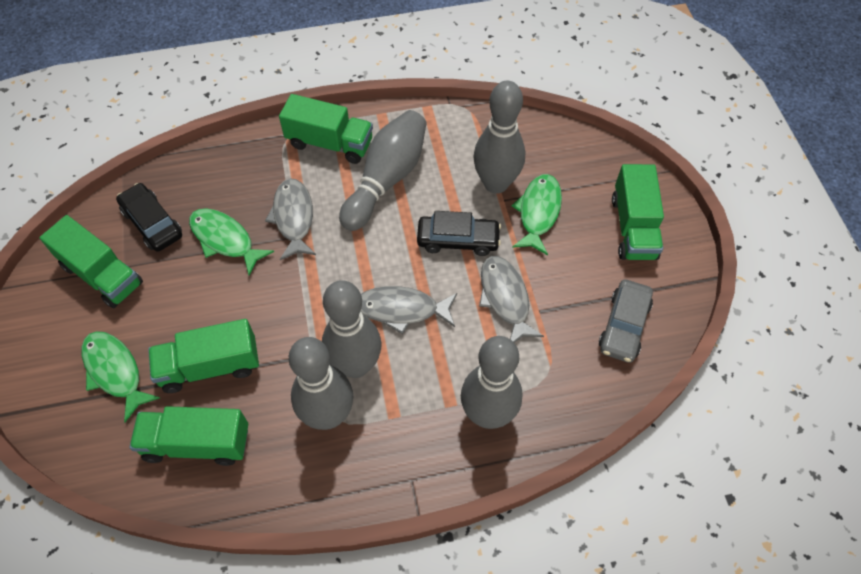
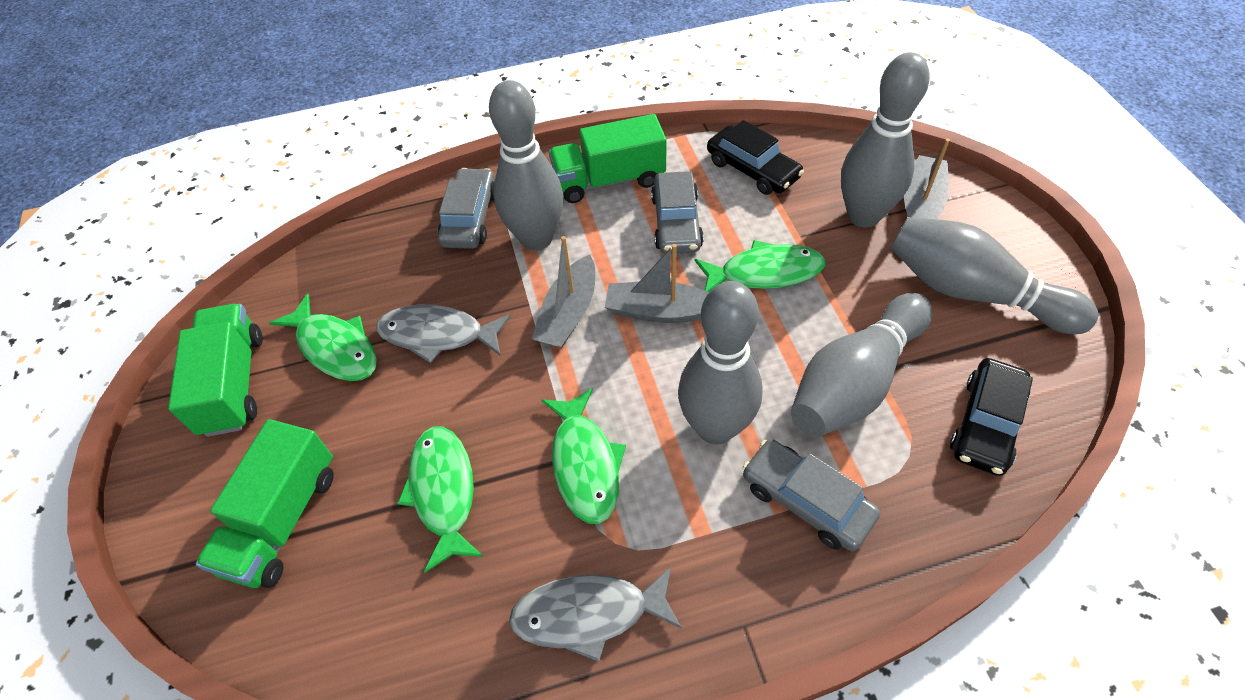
green fish: [81,331,160,422] [189,208,274,276] [511,174,562,255] = 3 -> [269,294,377,381] [397,426,483,573] [541,388,626,524] [695,240,825,292] = 4
green truck: [40,215,143,308] [129,406,248,466] [148,319,259,393] [279,94,373,164] [612,164,664,260] = 5 -> [168,304,262,437] [196,419,334,588] [549,114,667,203] = 3
grey boat: none = 0 -> [532,236,595,348] [605,244,709,323] [904,138,950,219] = 3
grey car: [599,279,653,363] = 1 -> [438,168,495,249] [651,171,704,254] [742,439,880,551] = 3
grey fish: [265,179,316,260] [361,286,457,334] [479,256,544,343] = 3 -> [376,305,511,364] [509,567,682,662] = 2

